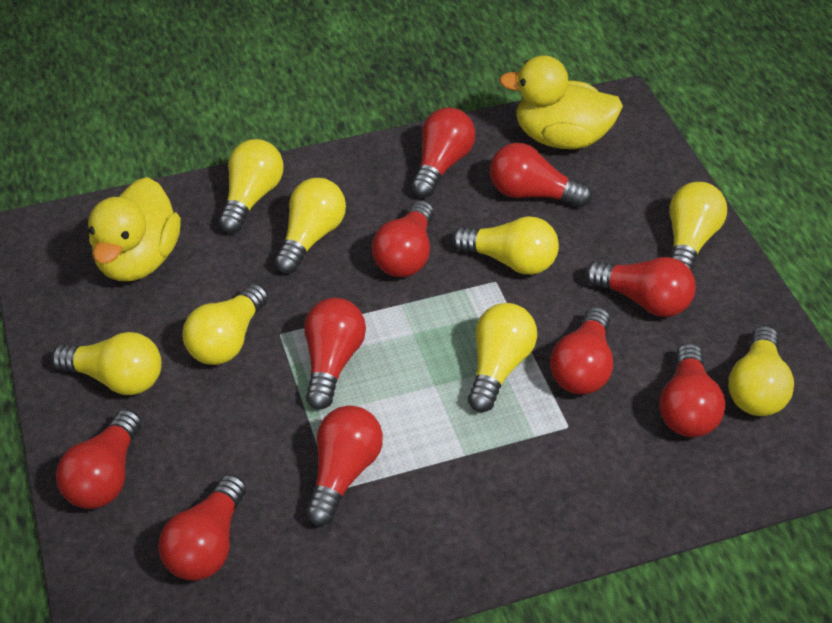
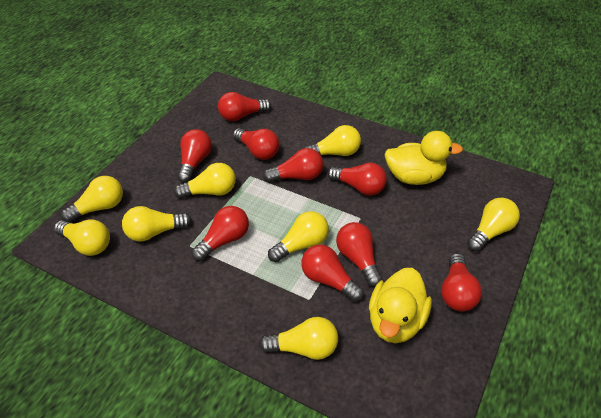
red light bulb: [56,409,141,509] [158,474,246,581] [304,298,366,409] [306,405,383,526] [372,200,434,277] [412,107,475,197] [490,143,592,207] [550,307,613,394] [585,257,696,317] [659,343,725,437] = 10 -> [177,129,212,183] [191,206,249,261] [218,92,271,121] [233,128,280,160] [263,148,323,183] [301,245,364,302] [327,163,387,196] [336,222,382,287] [441,253,482,311] = 9

